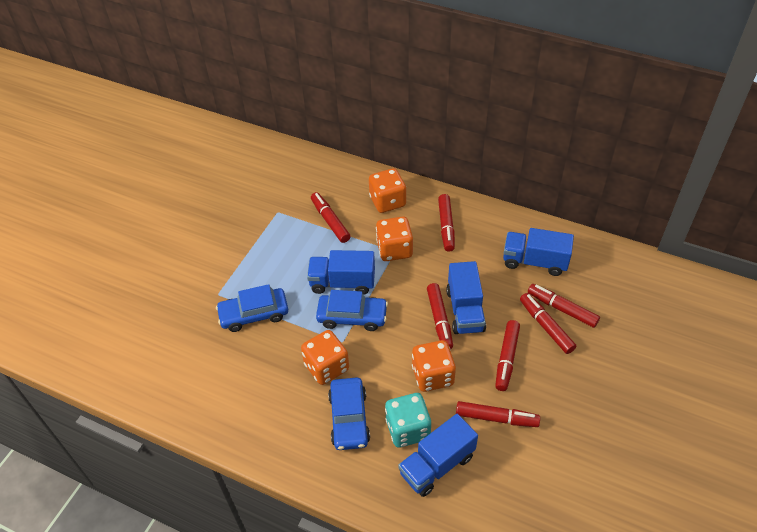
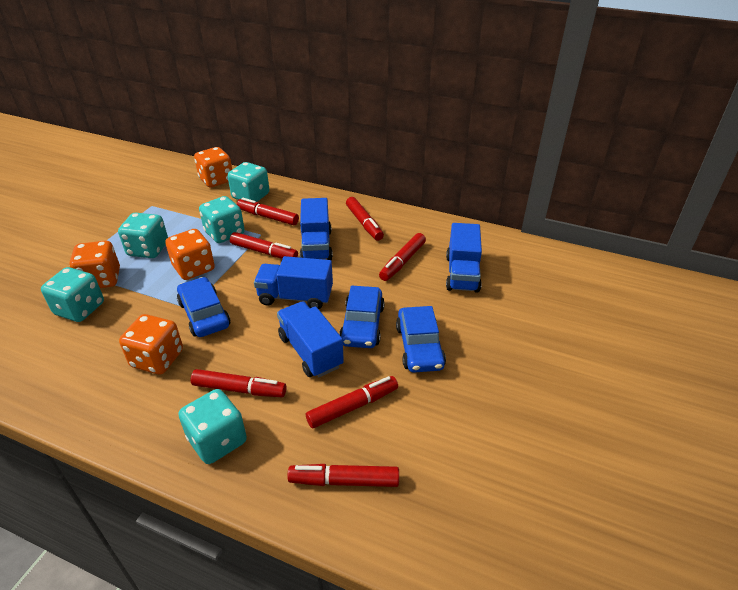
turquoise dice: [385,393,431,448] = 1 -> [41,267,104,322] [118,213,168,258] [178,389,247,464] [199,196,245,243] [228,162,270,202] = 5

